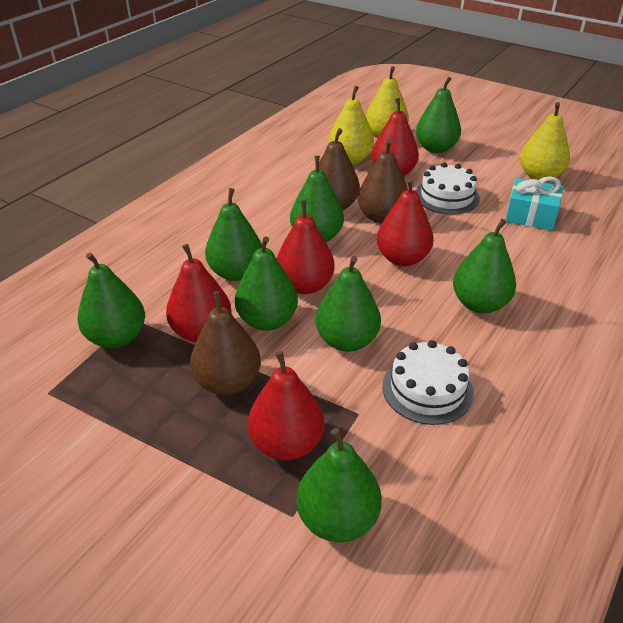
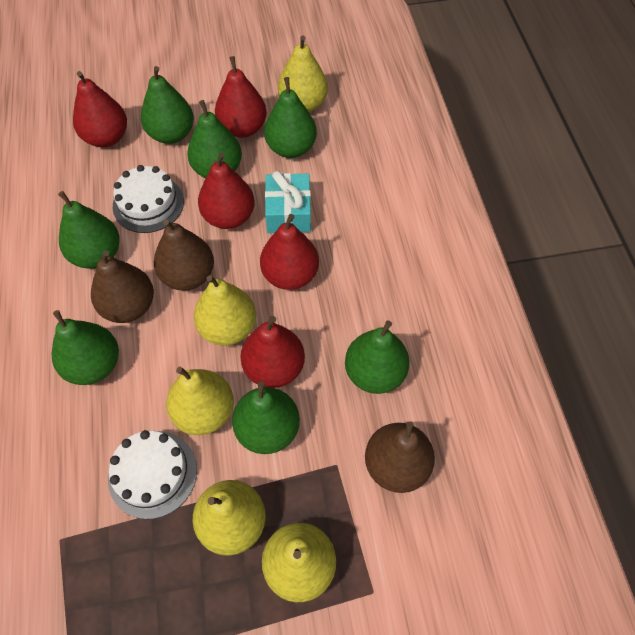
green pear: [77,253,145,348] [205,188,262,281] [235,236,298,331] [290,156,344,242] [296,428,382,542] [316,256,381,352] [416,77,461,153] [453,219,516,313] = 8 -> [52,310,119,385] [58,191,120,269] [141,66,194,144] [187,100,242,178] [232,381,300,454] [264,77,317,158] [345,320,410,394] = 7
yellow pear: [328,86,374,164] [366,66,409,138] [520,102,570,182] = 3 -> [166,367,234,435] [193,480,266,556] [194,275,256,346] [262,523,336,602] [278,36,328,112] = 5

